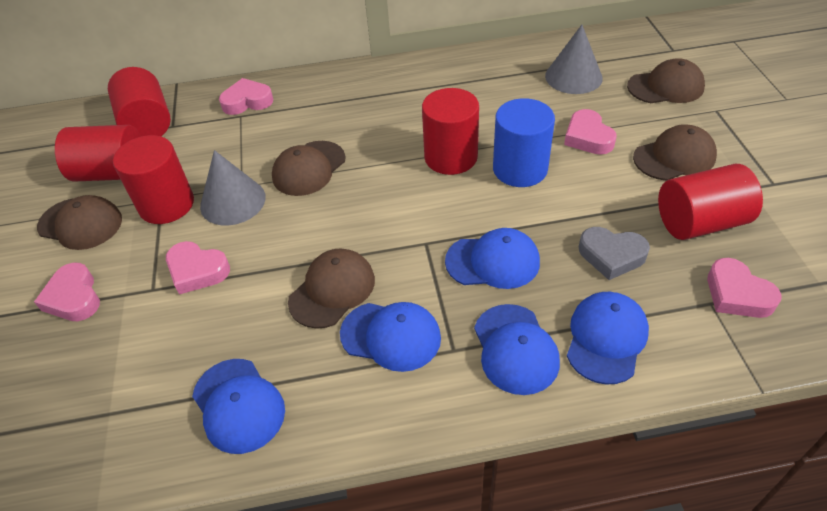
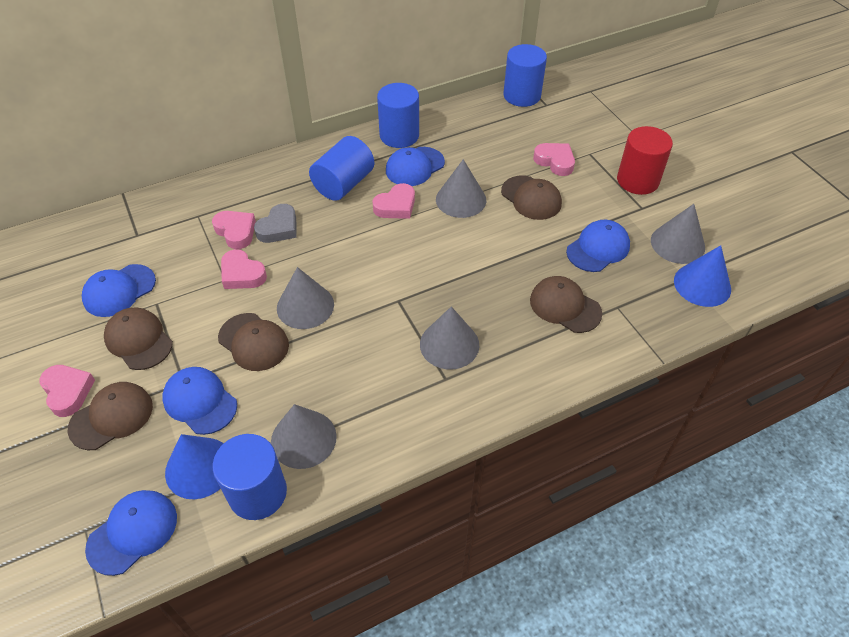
blue cone: none = 0 -> [165,434,224,499] [674,245,731,307] = 2
blue cylinder: [493,98,555,187] = 1 -> [213,434,287,520] [309,136,375,201] [377,83,419,148] [503,44,547,107] = 4
grey cone: [200,150,266,226] [545,25,603,94] = 2 -> [271,404,337,469] [277,267,334,329] [420,306,479,369] [436,159,486,218] [651,204,705,264] = 5
red cylinder: [55,125,141,182] [108,67,171,136] [113,135,194,224] [422,88,479,175] [658,164,763,240] = 5 -> [617,126,673,195] = 1

